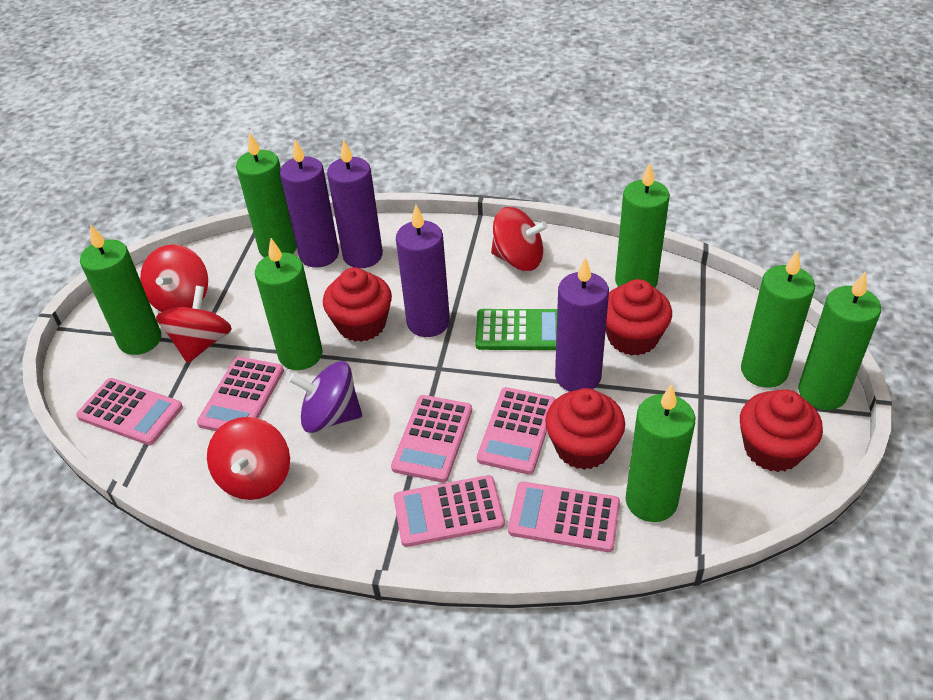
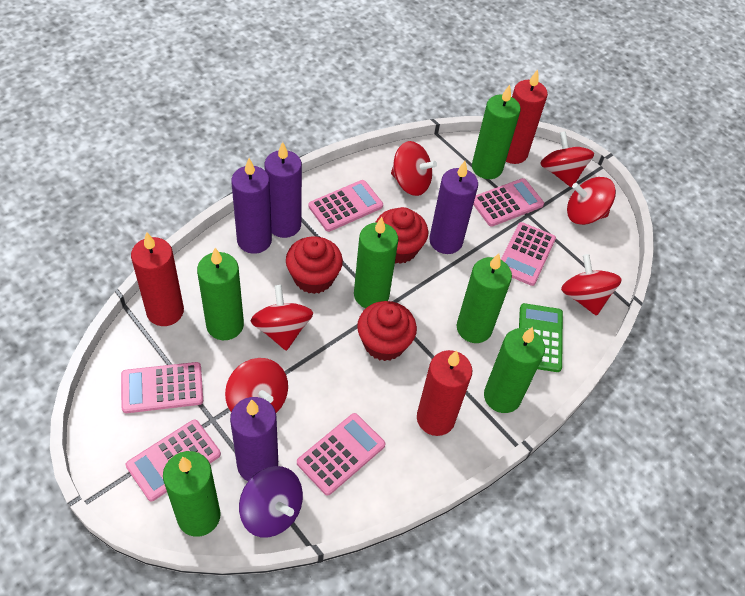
green candle: [80,224,161,355] [236,132,297,257] [255,238,323,370] [615,163,670,288] [626,384,695,522] [741,250,815,388] [798,271,881,410] = 7 -> [163,451,221,537] [197,248,244,340] [354,217,398,308] [457,253,512,343] [472,85,521,179] [484,327,545,413] = 6
red candle: none = 0 -> [131,232,184,326] [417,350,472,436] [506,69,548,164] = 3
red cupcake: [323,267,392,342] [545,388,625,470] [606,279,672,356] [740,389,823,472] = 4 -> [286,236,343,294] [357,301,417,361] [376,207,428,264] = 3
red spinning top: [140,244,208,312] [156,286,232,363] [207,417,290,500] [491,207,548,271] = 4 -> [225,358,288,413] [251,285,313,351] [391,141,437,196] [540,131,594,188] [561,254,622,316] [567,177,616,225] = 6

